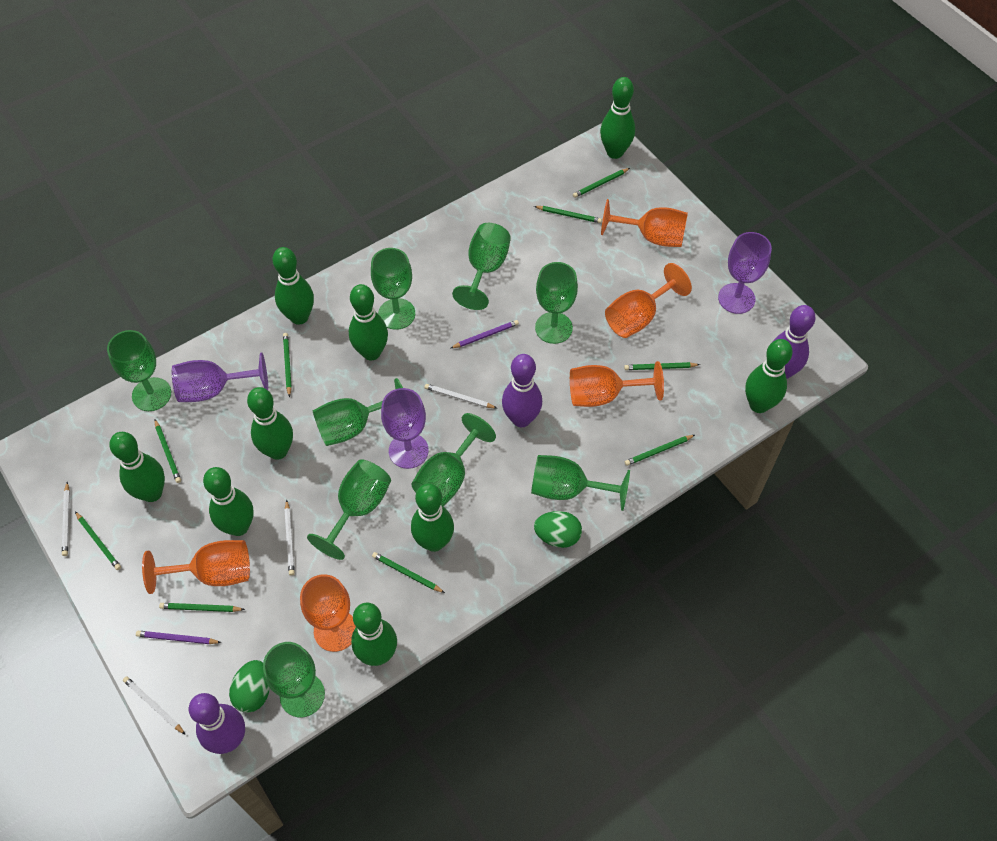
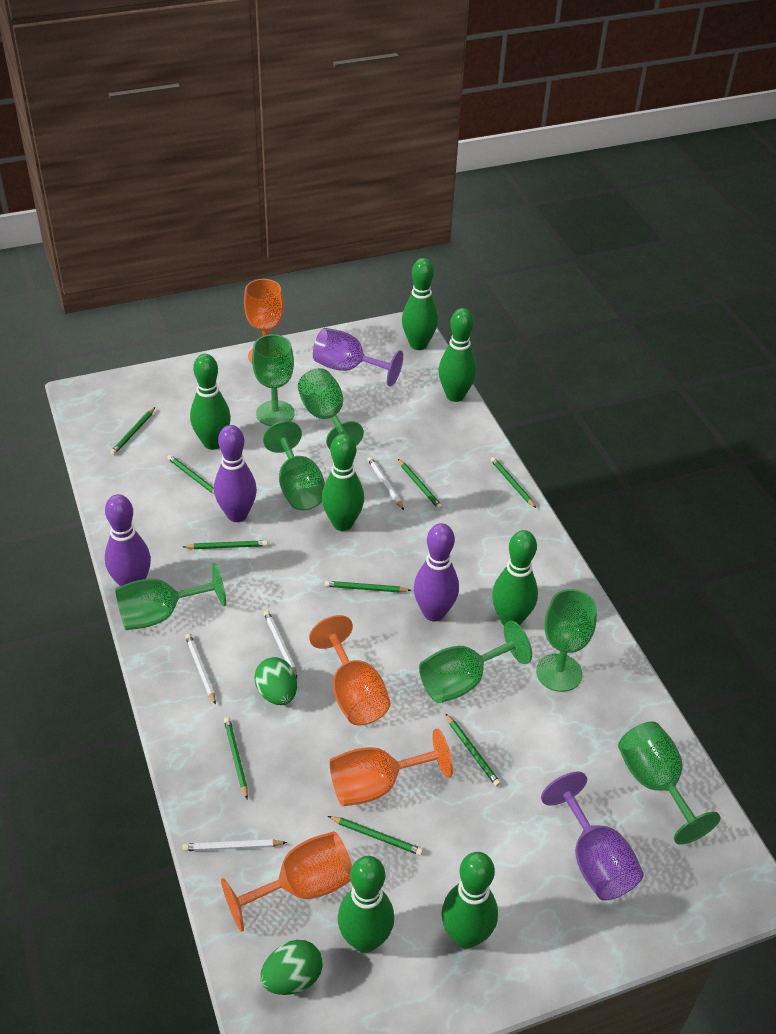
green bowling pin: [109,432,165,502] [203,467,253,536] [247,387,293,460] [272,247,314,325] [349,284,388,361] [351,603,397,666] [411,483,454,552] [600,77,635,159] [745,339,793,413] = 9 -> [190,354,231,450] [322,434,364,531] [338,856,394,953] [402,258,438,350] [439,308,477,402] [442,852,498,949] [492,530,538,625] = 7
green goblet: [107,330,171,411] [263,642,325,717] [307,459,391,560] [313,378,403,446] [371,248,415,330] [411,413,496,506] [452,223,511,310] [531,455,630,511] [535,262,578,344] = 9 -> [115,563,226,630] [252,334,295,426] [263,421,325,510] [298,368,364,449] [419,621,532,703] [536,589,597,692] [618,722,721,845] = 7
orange goblet: [142,540,250,594] [300,574,356,652] [570,361,664,407] [601,199,688,247] [605,263,692,338] = 5 -> [221,831,352,932] [244,279,284,364] [309,615,391,726] [330,729,453,806] = 4
purple goblet: [172,353,268,402] [381,388,429,469] [718,232,772,314] = 3 -> [313,328,403,387] [541,772,644,901] = 2
purple pencil: [136,631,222,644] [451,320,519,348] = 2 -> none = 0

